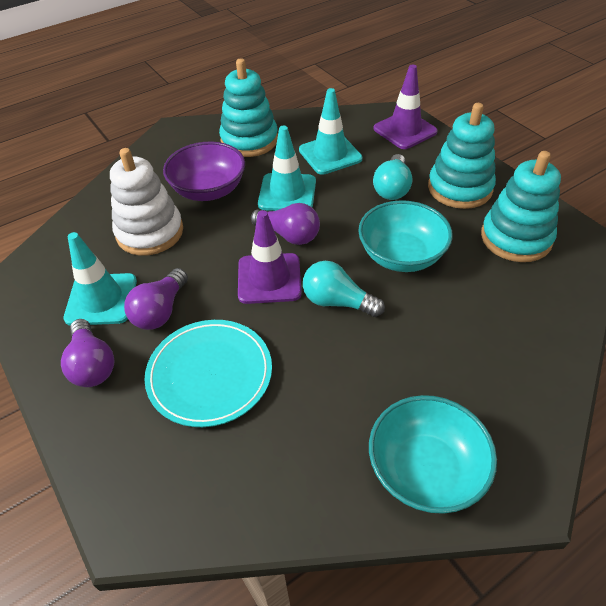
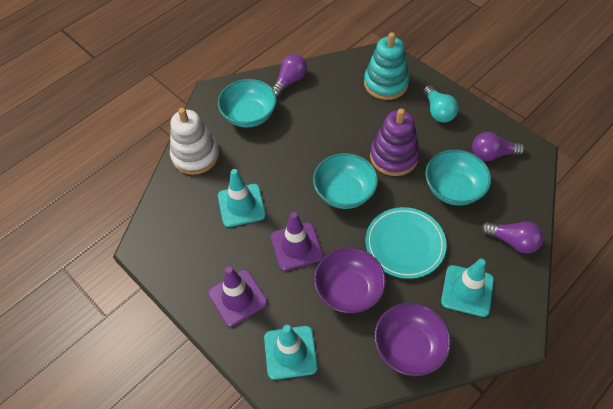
purple bowl: [163,142,245,201] = 1 -> [314,248,386,313] [374,303,451,376] = 2
purple stacking toy: none = 0 -> [370,108,420,176] = 1
turquoise bowl: [358,200,453,272] [369,395,497,514] = 2 -> [218,79,277,128] [313,153,378,209] [425,150,491,205] = 3
turquoise light bulb: [303,261,385,317] [373,154,412,200] = 2 -> [423,85,459,122] = 1
turquoise stacking toy: [219,58,278,157] [428,103,496,209] [481,151,561,262] = 3 -> [364,32,409,100] = 1

